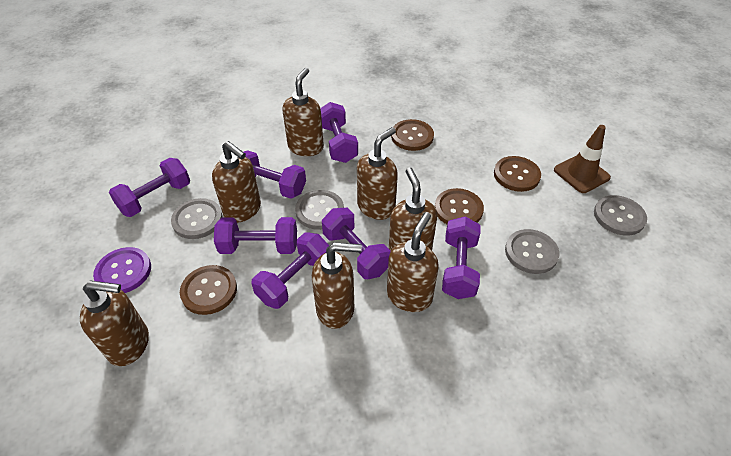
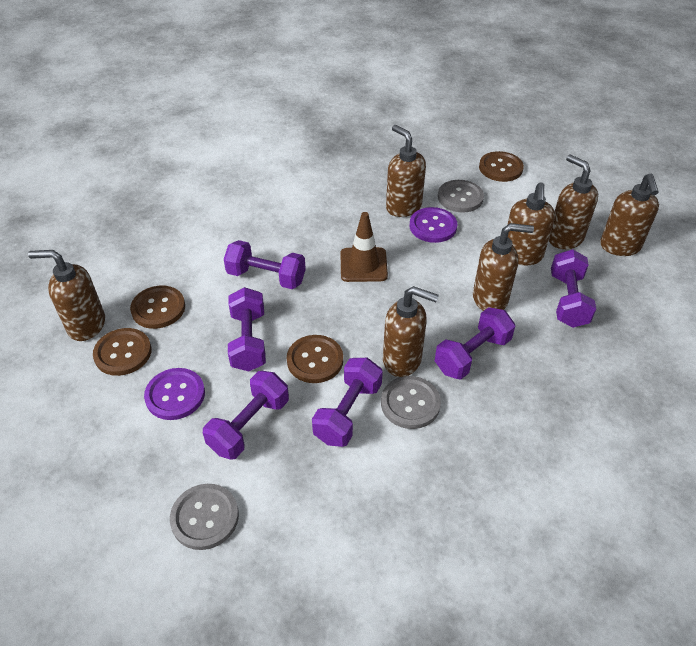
grey button: [171,198,223,239] [295,190,344,230] [505,229,559,274] [594,195,647,236] = 4 -> [170,484,239,550] [381,376,441,429] [438,180,484,213] = 3
purple button: [93,247,151,293] = 1 -> [144,368,205,420] [409,207,457,243] = 2
purple dumbbell: [109,158,190,217] [214,217,297,254] [244,150,306,199] [251,232,329,309] [320,102,358,163] [322,208,391,279] [442,217,480,299] = 7 -> [203,371,289,460] [224,240,306,289] [228,287,266,371] [312,358,383,447] [435,307,515,380] [551,249,596,328] = 6

